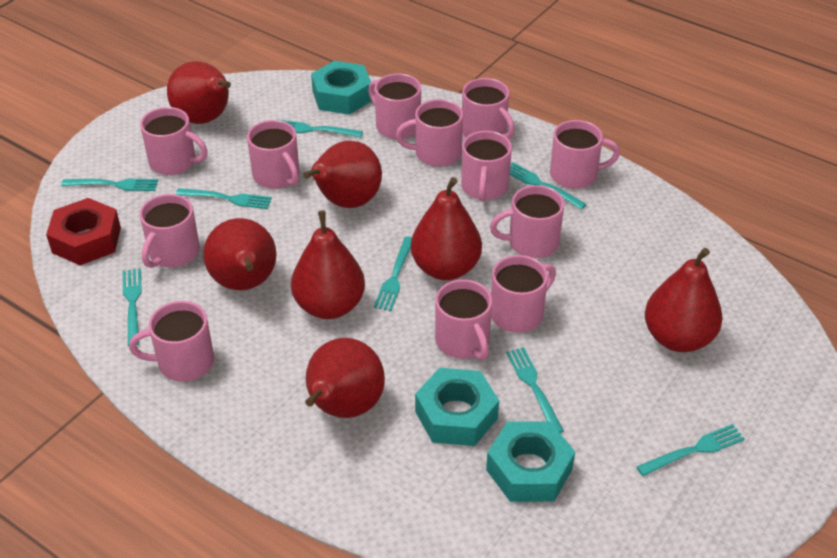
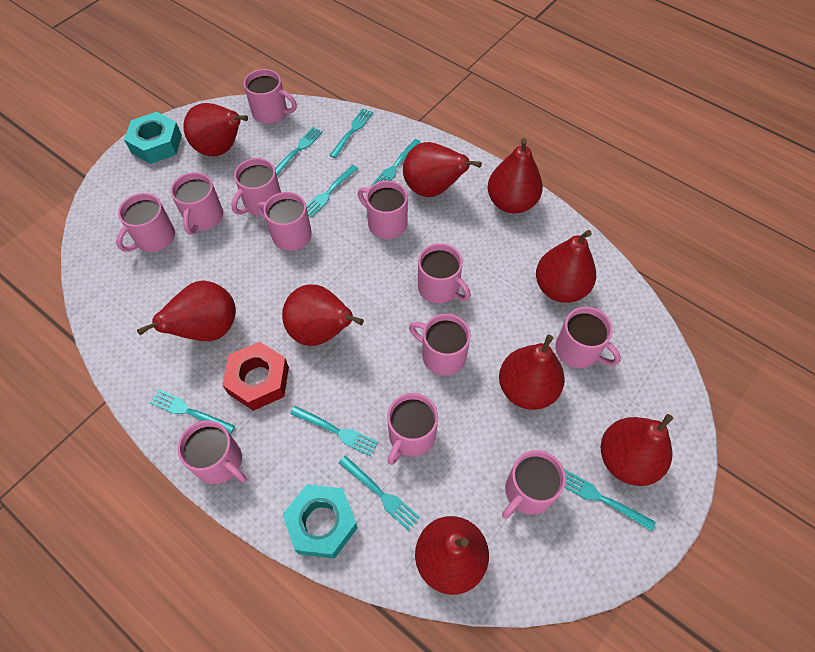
red pear: [167,61,231,124] [203,218,277,290] [291,211,365,319] [303,141,382,208] [305,338,385,418] [411,177,482,280] [645,248,723,352] = 7 -> [137,281,236,341] [183,103,248,157] [282,285,364,346] [403,142,482,197] [415,516,489,595] [488,138,543,213] [499,335,565,410] [536,230,596,303] [601,414,673,486] = 9
turquoise nut: [311,61,372,115] [415,368,499,446] [486,421,575,502] = 3 -> [124,112,182,164] [282,484,358,558] = 2

